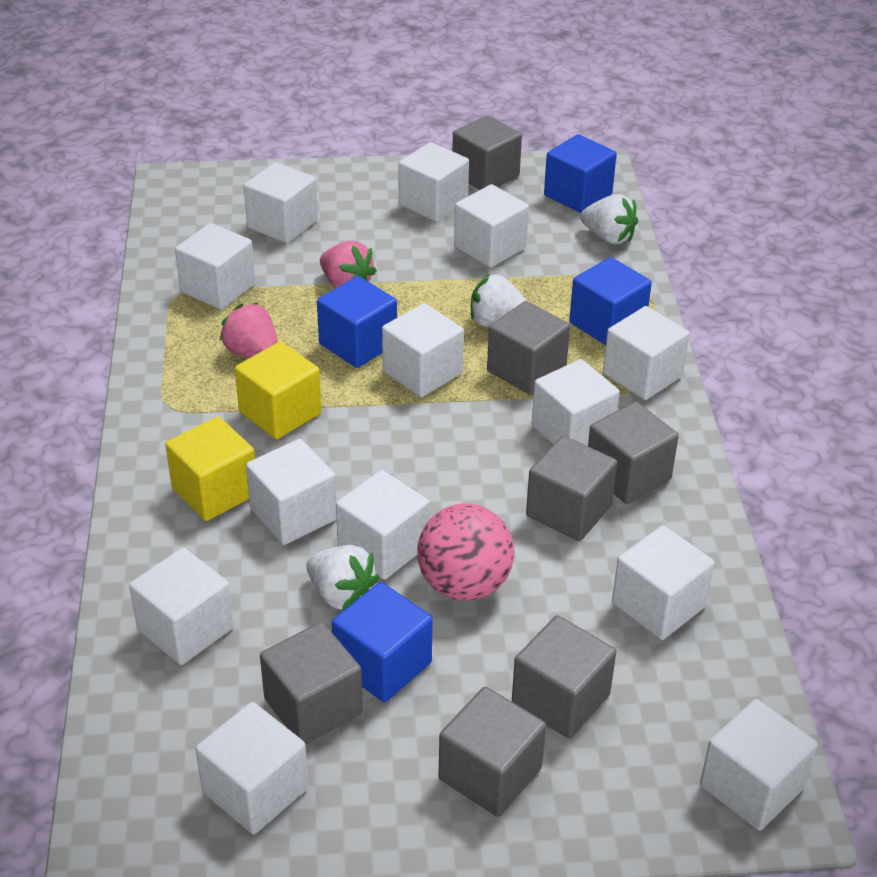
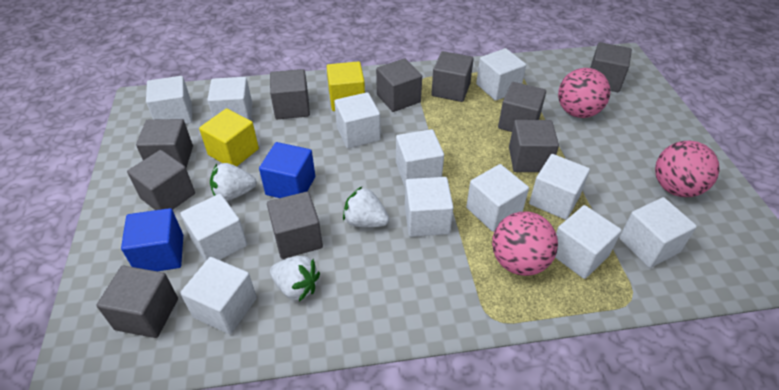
blue cube: [317,276,397,368] [332,582,433,702] [544,134,617,213] [569,257,652,345] = 4 -> [121,208,183,271] [259,142,315,198] = 2
grey cube: [260,622,363,744] [439,686,546,817] [452,115,522,190] [487,301,570,395] [512,615,616,739] [526,436,617,541] [588,402,679,504] = 7 -> [97,266,178,338] [127,150,195,210] [136,119,193,168] [267,192,323,259] [270,69,310,119] [376,59,422,112] [431,51,474,102] [498,82,546,132] [509,120,559,172] [590,42,632,92] = 10
pink ball: [417,503,514,601] = 1 -> [492,212,558,276] [558,68,611,118] [655,141,720,197] = 3
pink strawberry: [219,303,278,358] [320,241,377,288] = 2 -> none = 0
white cube: [129,548,234,665] [175,223,255,310] [196,702,309,835] [244,162,318,243] [246,439,337,545] [336,470,429,580] [382,303,464,397] [398,142,469,222] [454,184,529,268] [532,359,620,446] [603,306,690,400] [612,525,715,640] [700,699,818,831] = 13 -> [146,76,192,124] [180,194,247,262] [180,257,257,334] [207,77,253,121] [334,92,381,148] [396,129,444,186] [405,177,454,237] [466,164,529,232] [476,48,526,101] [529,154,590,220] [555,205,622,279] [619,197,697,268] = 12

